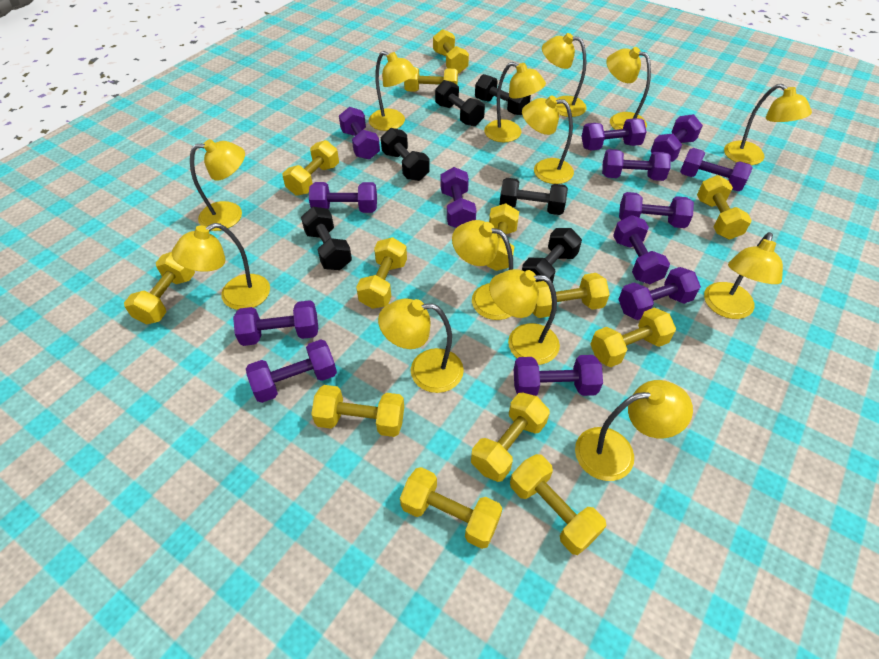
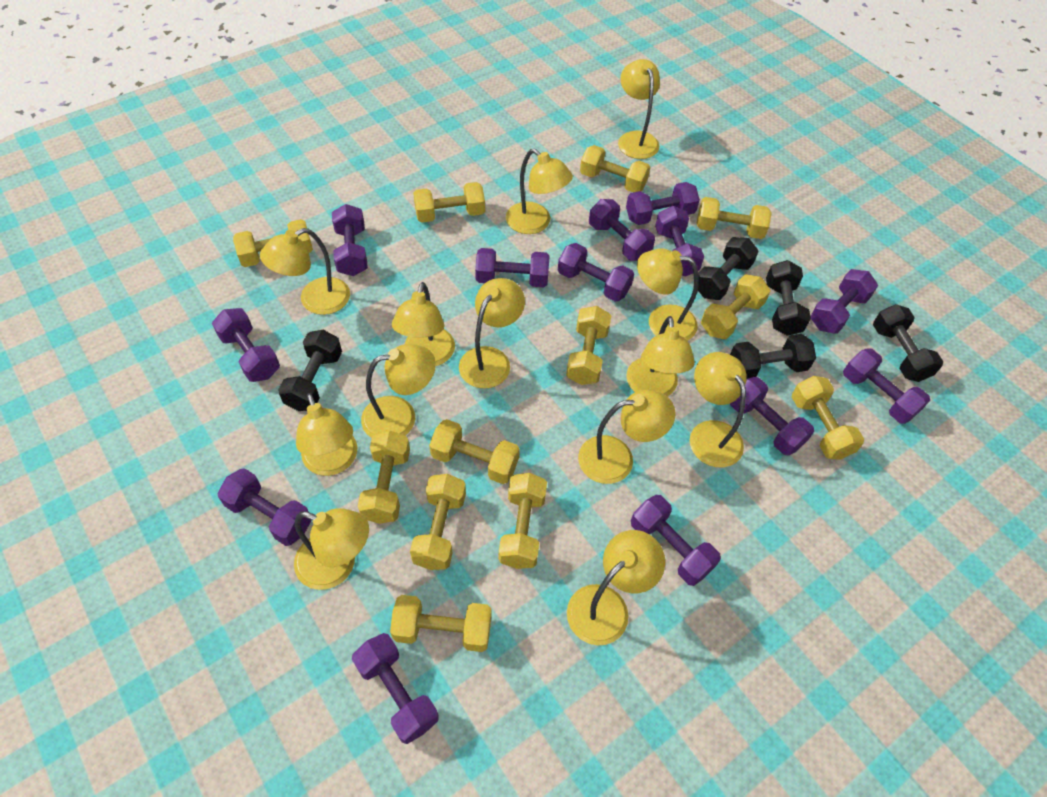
black dumbbell: [301,207,352,270] [381,128,430,181] [435,80,485,126] [475,74,531,115] [499,178,568,215] [522,228,582,283] = 6 -> [278,330,342,411] [698,237,759,300] [730,334,816,379] [766,260,811,336] [873,304,943,382] = 5
yellow dumbbell: [124,252,195,325] [283,140,339,196] [311,385,404,437] [356,237,407,309] [400,467,503,549] [404,67,458,92] [433,29,469,74] [471,393,550,482] [486,203,519,271] [510,454,606,555] [533,273,610,318] [590,308,676,367] [697,175,752,240] = 13 -> [233,219,313,267] [358,431,410,524] [390,595,492,652] [410,474,466,570] [413,182,485,223] [429,419,520,484] [499,473,547,569] [566,306,611,385] [580,145,650,192] [697,197,772,239] [701,274,771,339] [792,376,864,460] = 12

